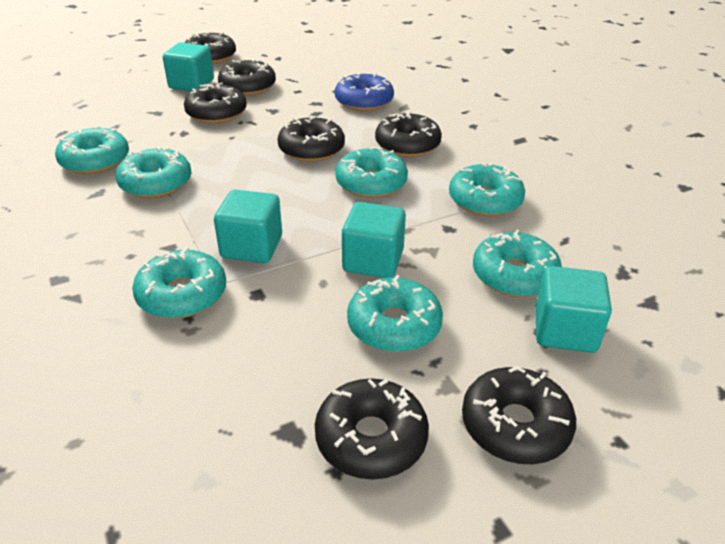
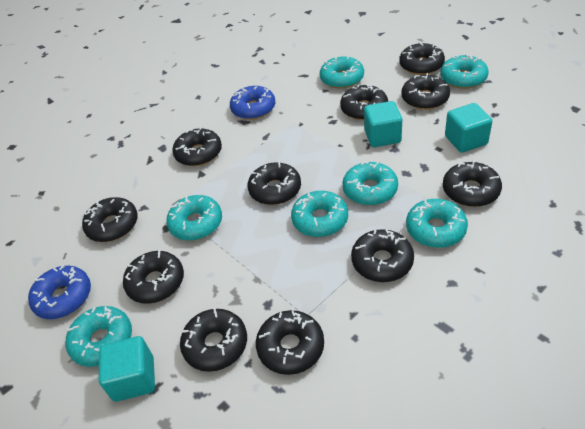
black donut: [184,32,236,64] [184,82,247,123] [218,59,276,96] [277,116,345,162] [315,378,429,480] [375,111,442,157] [462,366,576,464] = 7 -> [82,197,138,242] [123,250,184,304] [172,127,222,166] [180,308,247,372] [248,161,301,205] [256,310,324,375] [340,84,388,120] [351,229,414,282] [399,42,445,75] [401,73,450,110] [443,160,502,207] = 11
blue donut: [335,73,394,111] = 1 -> [28,265,91,319] [230,86,275,120] = 2
turquoise cube: [163,42,214,91] [214,190,282,263] [342,202,406,278] [535,266,612,353] = 4 -> [99,336,155,402] [364,101,402,147] [445,103,492,153] = 3

